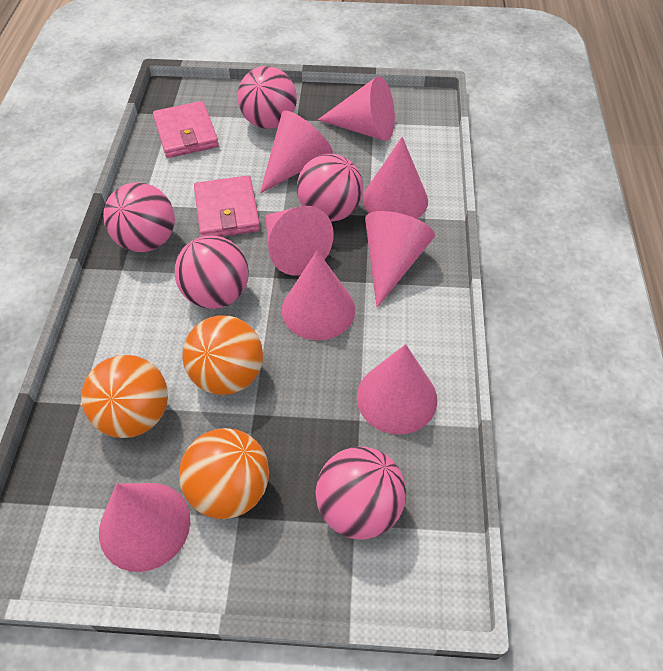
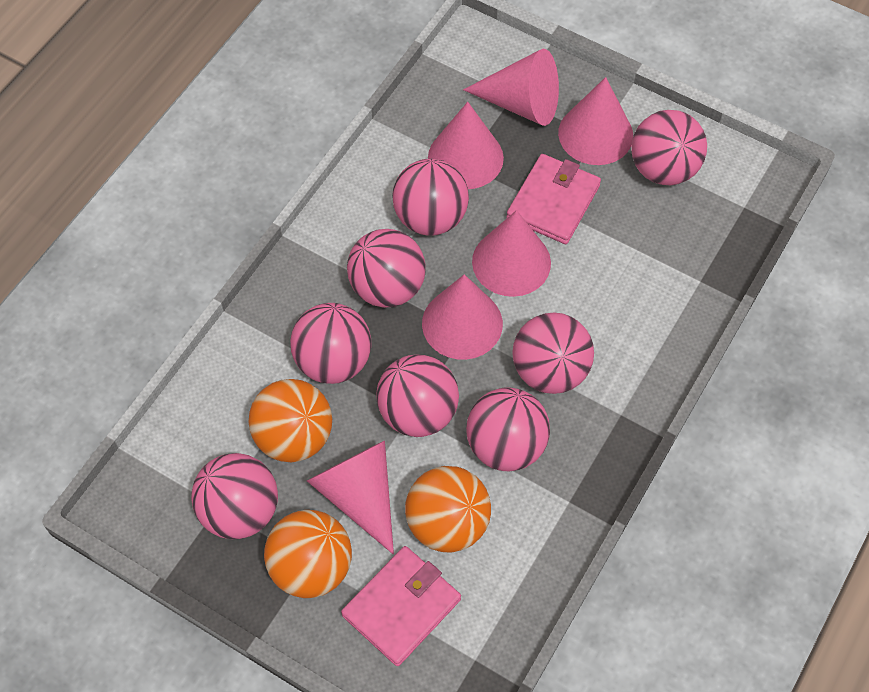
pink ball: [103,182,175,252] [175,235,249,309] [238,66,297,129] [297,154,363,222] [315,447,406,540] = 5 -> [191,453,278,539] [290,303,371,384] [347,229,426,308] [376,354,459,437] [392,159,469,236] [466,387,550,471] [512,312,594,394] [631,110,707,185] = 8
pink cone: [99,483,190,572] [260,111,333,193] [265,206,333,275] [282,251,355,340] [318,76,395,141] [357,344,437,435] [363,137,428,219] [365,211,435,308] = 8 -> [307,441,394,554] [422,274,503,360] [428,102,504,189] [463,49,559,126] [472,210,551,297] [558,77,633,165] = 6

